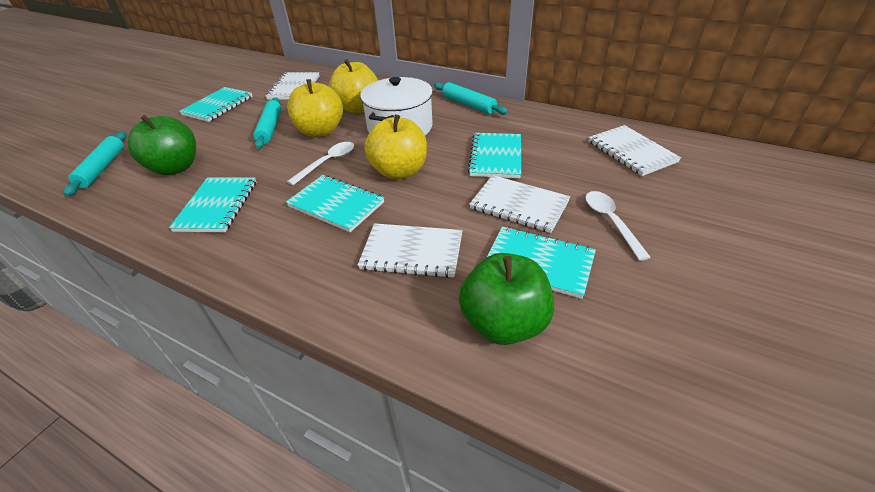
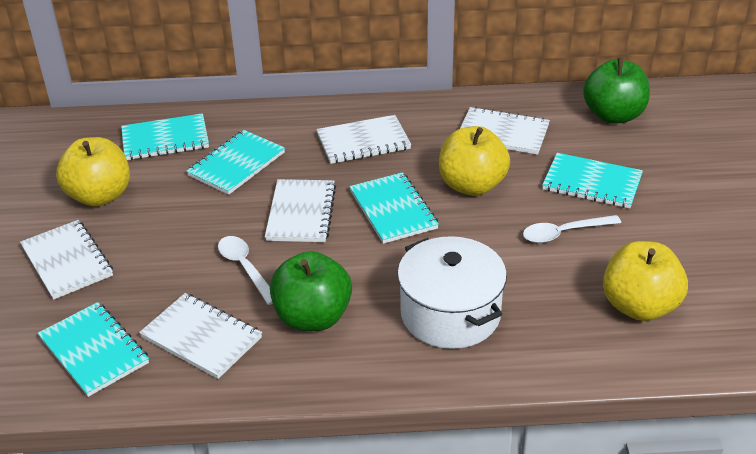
turquoise rolling pin: [64,132,126,196] [253,97,281,149] [434,82,508,115] = 3 -> none = 0
white notebook: [266,72,319,100] [358,223,463,278] [469,175,570,233] [589,125,681,176] = 4 -> [20,220,113,300] [139,293,262,379] [265,179,336,242] [316,115,411,164] [460,107,550,155] = 5

